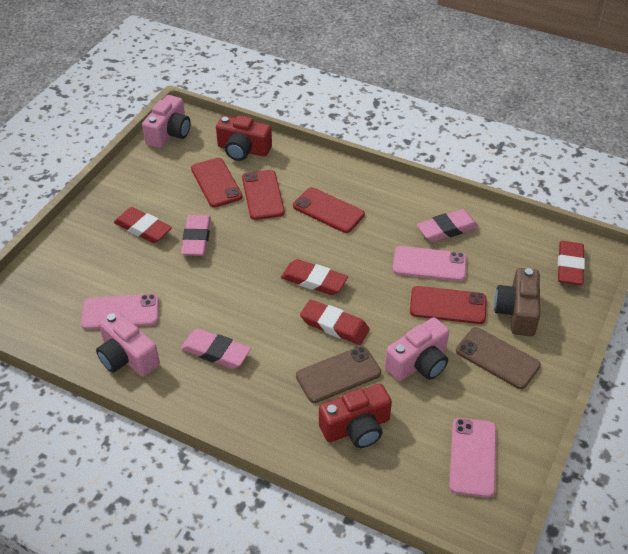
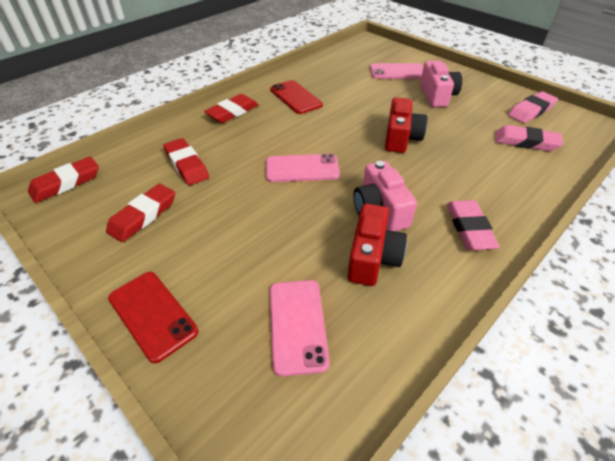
brown camera: [494,268,540,336] = 1 -> none = 0
brown phone: [296,346,381,403] [456,327,541,389] = 2 -> none = 0
pink camera: [96,310,160,377] [142,95,191,148] [385,317,449,381] = 3 -> [354,161,417,231] [420,61,462,107] = 2
red phone: [191,158,242,207] [242,170,285,220] [293,187,365,233] [410,286,487,324] = 4 -> [108,272,198,363] [270,80,323,114] = 2

